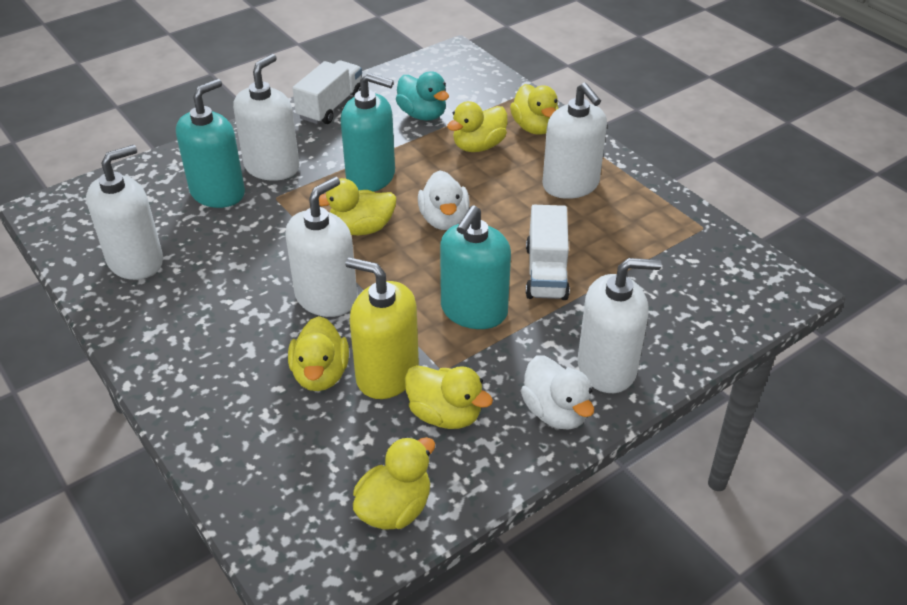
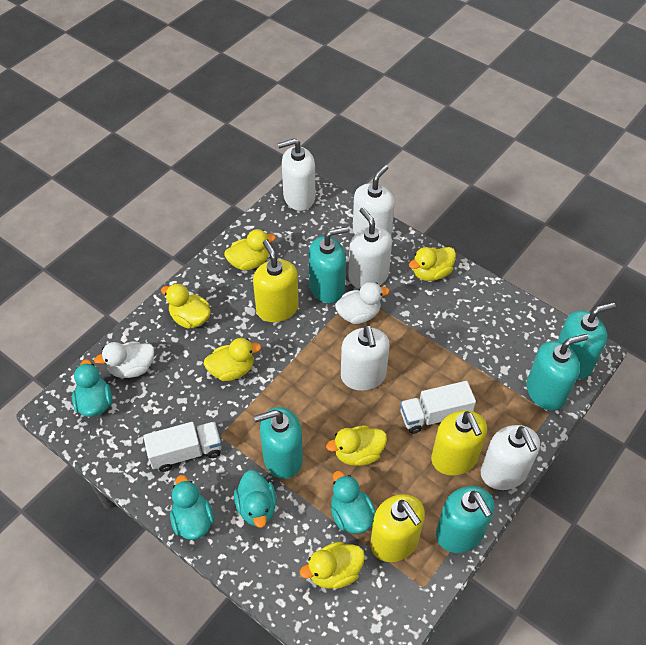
turquoise duck: [396,71,449,120] = 1 -> [72,359,112,417] [170,475,214,540] [234,470,277,528] [331,471,376,534] = 4
turquoise soap dispenser: [176,79,245,208] [341,73,395,192] [440,205,511,329] = 3 -> [254,407,303,479] [309,227,348,303] [436,486,494,553] [526,334,588,410] [558,302,616,379] = 5
yellow soap dispenser: [345,257,419,399] = 1 -> [253,240,299,322] [370,494,425,562] [431,410,487,476] = 3

